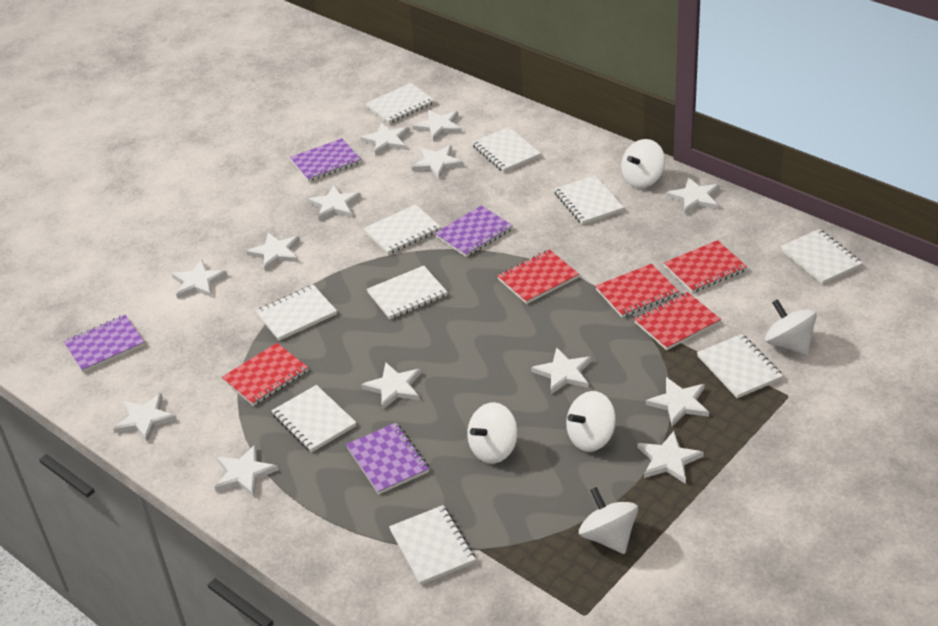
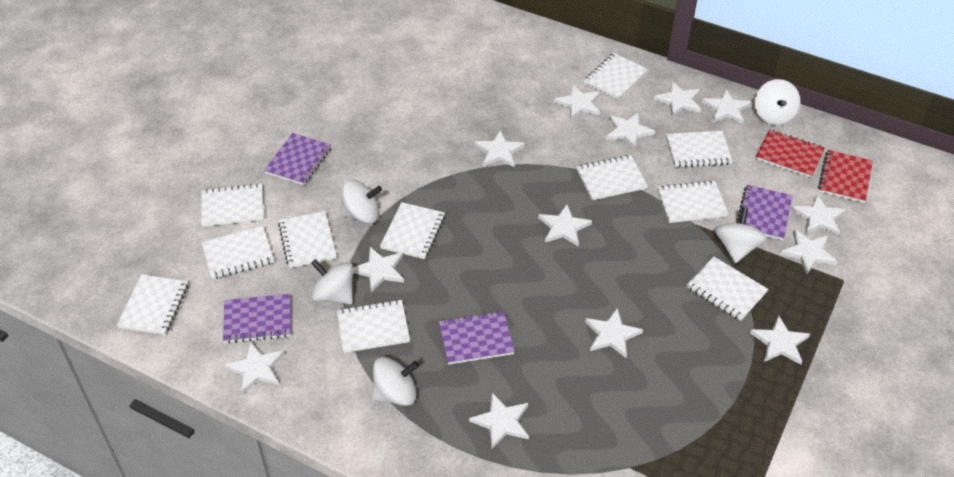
red notebook: [222,343,308,406] [497,249,579,304] [595,264,679,318] [634,292,721,350] [664,240,747,293] = 5 -> [756,129,825,178] [818,150,873,203] = 2
white notebook: [256,285,337,341] [271,385,357,453] [363,204,441,255] [365,83,435,124] [367,266,448,319] [389,505,476,585] [472,127,541,172] [554,175,624,225] [697,334,783,398] [780,229,863,284] = 10 -> [117,274,188,335] [201,184,264,227] [201,226,274,279] [278,211,337,268] [337,299,410,353] [380,202,445,259] [577,155,648,200] [584,53,648,100] [657,180,728,223] [666,131,733,168] [687,257,768,321] = 11

